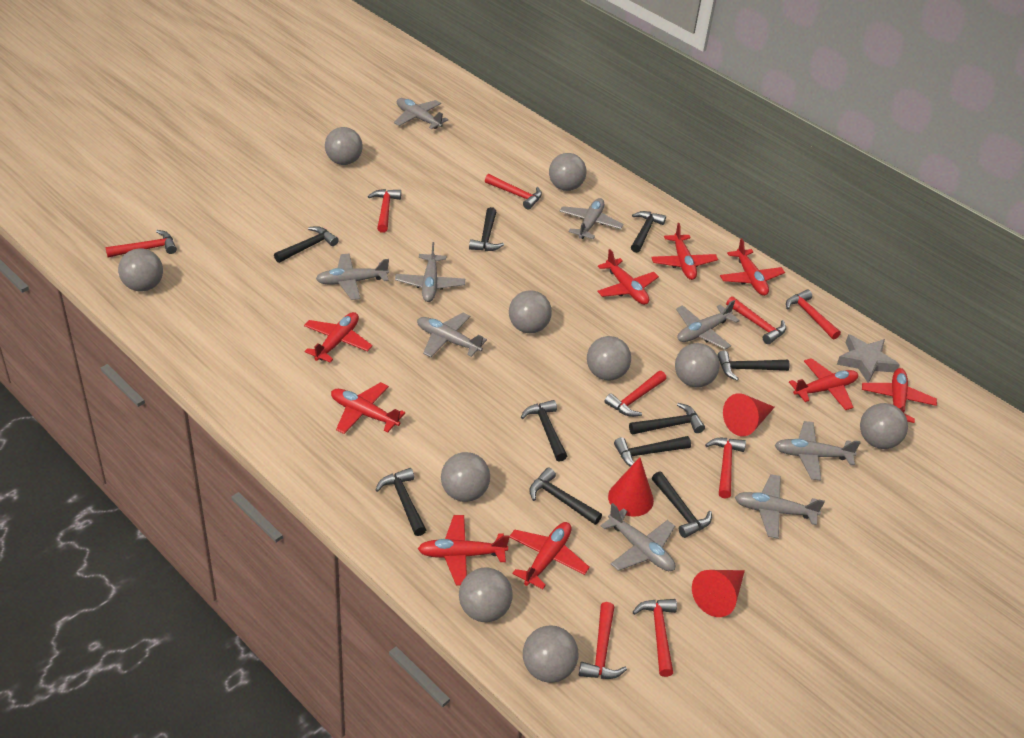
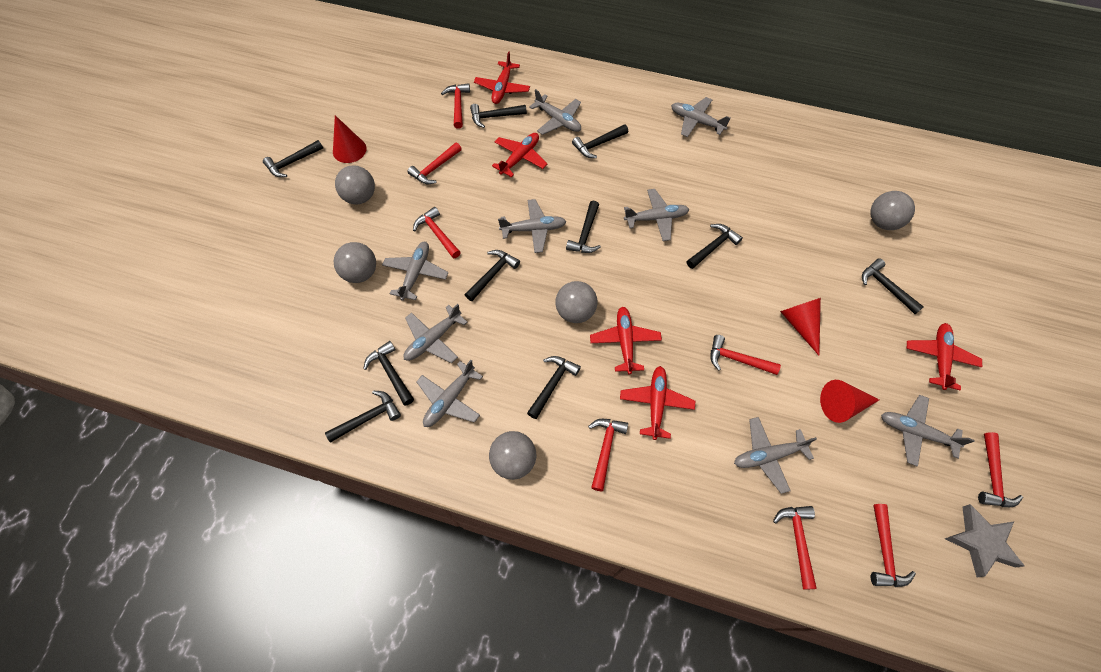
grey ball: [118,248,163,291] [325,127,363,165] [441,452,490,502] [459,567,513,622] [509,290,552,333] [523,625,578,683] [549,153,586,191] [587,336,631,381] [675,343,720,387] [860,403,908,449] = 10 -> [333,242,376,283] [335,165,375,205] [489,431,536,480] [555,281,597,323] [870,191,915,230] = 5
red hammer: [105,230,177,257] [368,189,401,233] [485,174,542,209] [579,602,627,679] [604,371,666,417] [633,599,677,677] [705,438,746,499] [726,296,786,344] [786,290,841,339] = 9 -> [407,142,462,184] [413,207,461,258] [441,83,470,129] [588,419,628,491] [710,335,781,375] [773,506,817,590] [871,504,916,587] [978,432,1023,507] = 8
red plane: [304,312,373,363] [331,382,405,434] [418,515,510,585] [510,522,590,589] [597,249,659,305] [651,223,718,280] [720,238,785,296] [789,358,858,410] [862,368,937,423] = 9 -> [474,51,530,104] [492,133,547,177] [590,307,662,374] [620,366,695,440] [907,323,982,390] = 5

